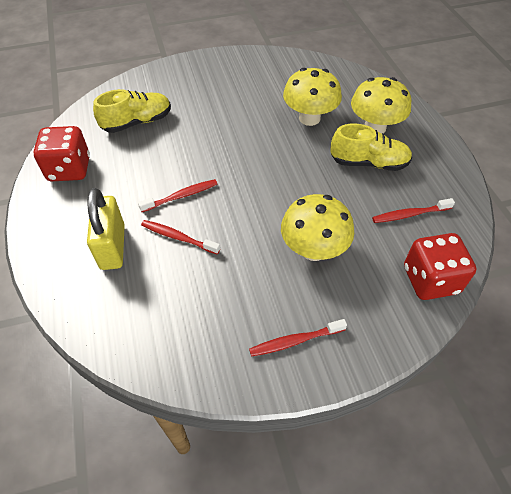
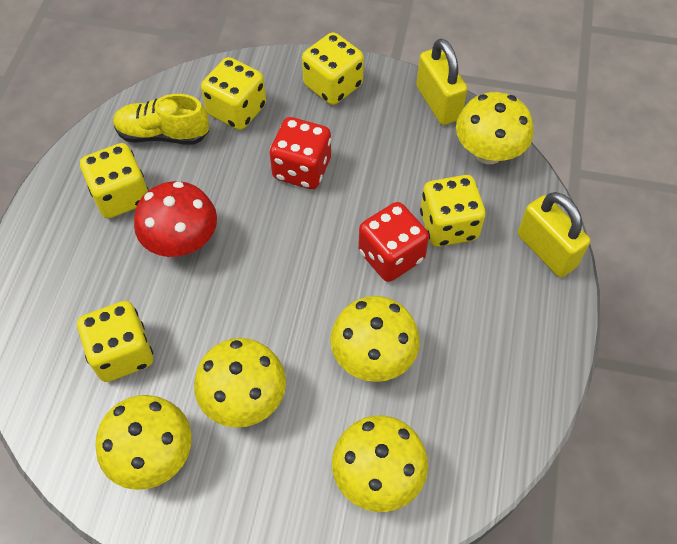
red mushroom: none = 0 -> [134,181,217,257] = 1
red toothbrush: [138,179,217,212] [141,220,220,254] [249,319,347,357] [372,198,455,223] = 4 -> none = 0
yellow dice: none = 0 -> [77,301,153,382] [80,143,149,218] [201,57,266,130] [302,32,364,105] [420,175,486,247] = 5
yellow mushroom: [281,194,354,261] [283,68,342,126] [351,77,411,133] = 3 -> [95,395,192,490] [194,338,286,428] [330,296,420,382] [332,415,428,512] [456,92,534,164] = 5
yellow padlock: [87,188,125,270] = 1 -> [416,39,467,125] [518,192,591,277] = 2
yellow shoe: [93,89,171,133] [330,124,412,171] = 2 -> [113,94,209,145] = 1

